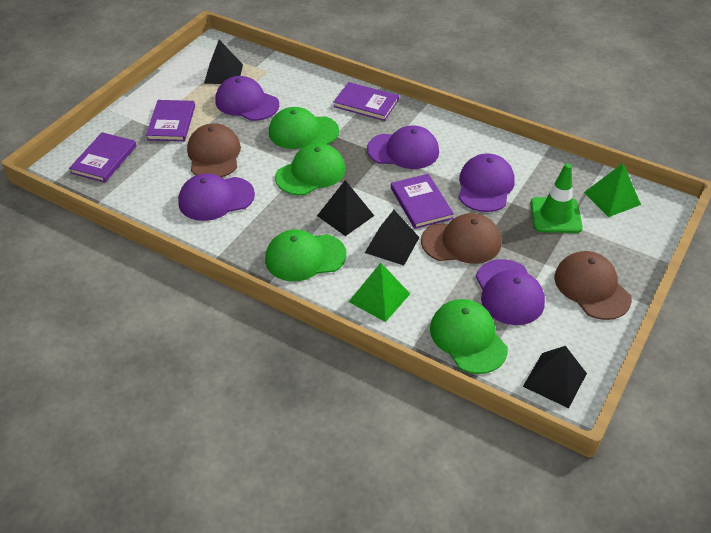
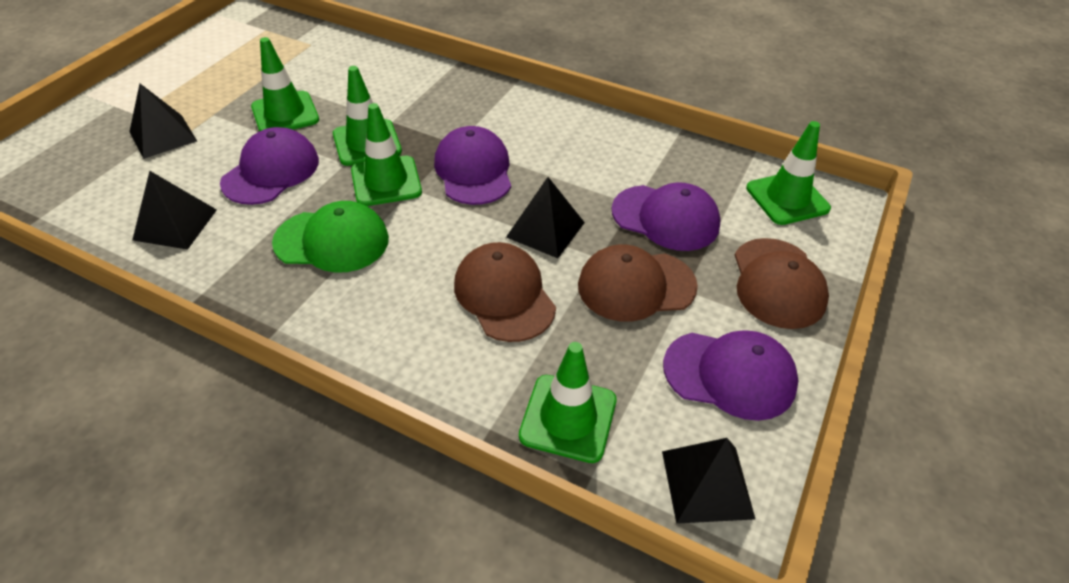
green cap: [265,229,347,281] [269,107,339,149] [275,143,345,195] [430,299,508,374] = 4 -> [272,201,389,273] = 1
green pyramid: [349,263,410,322] [584,163,641,217] = 2 -> none = 0
green traffic cone: [530,163,583,233] = 1 -> [251,37,319,132] [333,66,402,166] [351,103,422,206] [519,342,616,463] [746,121,831,225] = 5
purple book: [69,132,136,183] [146,100,195,141] [333,82,399,121] [391,174,454,229] = 4 -> none = 0
purple cap: [178,173,255,221] [215,76,279,121] [367,125,439,169] [458,153,515,212] [476,259,545,325] = 5 -> [220,127,319,205] [434,126,511,205] [612,182,721,251] [663,330,798,421] = 4

